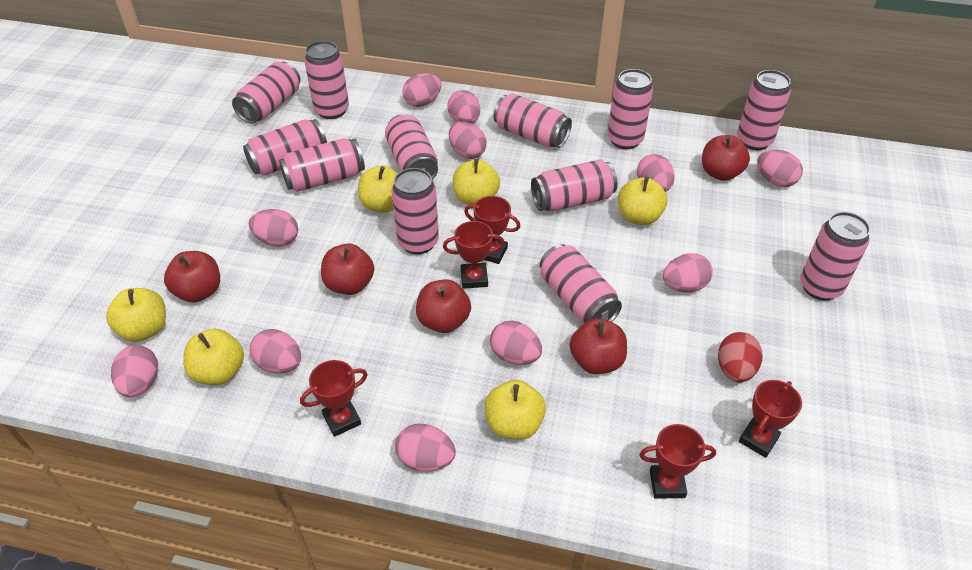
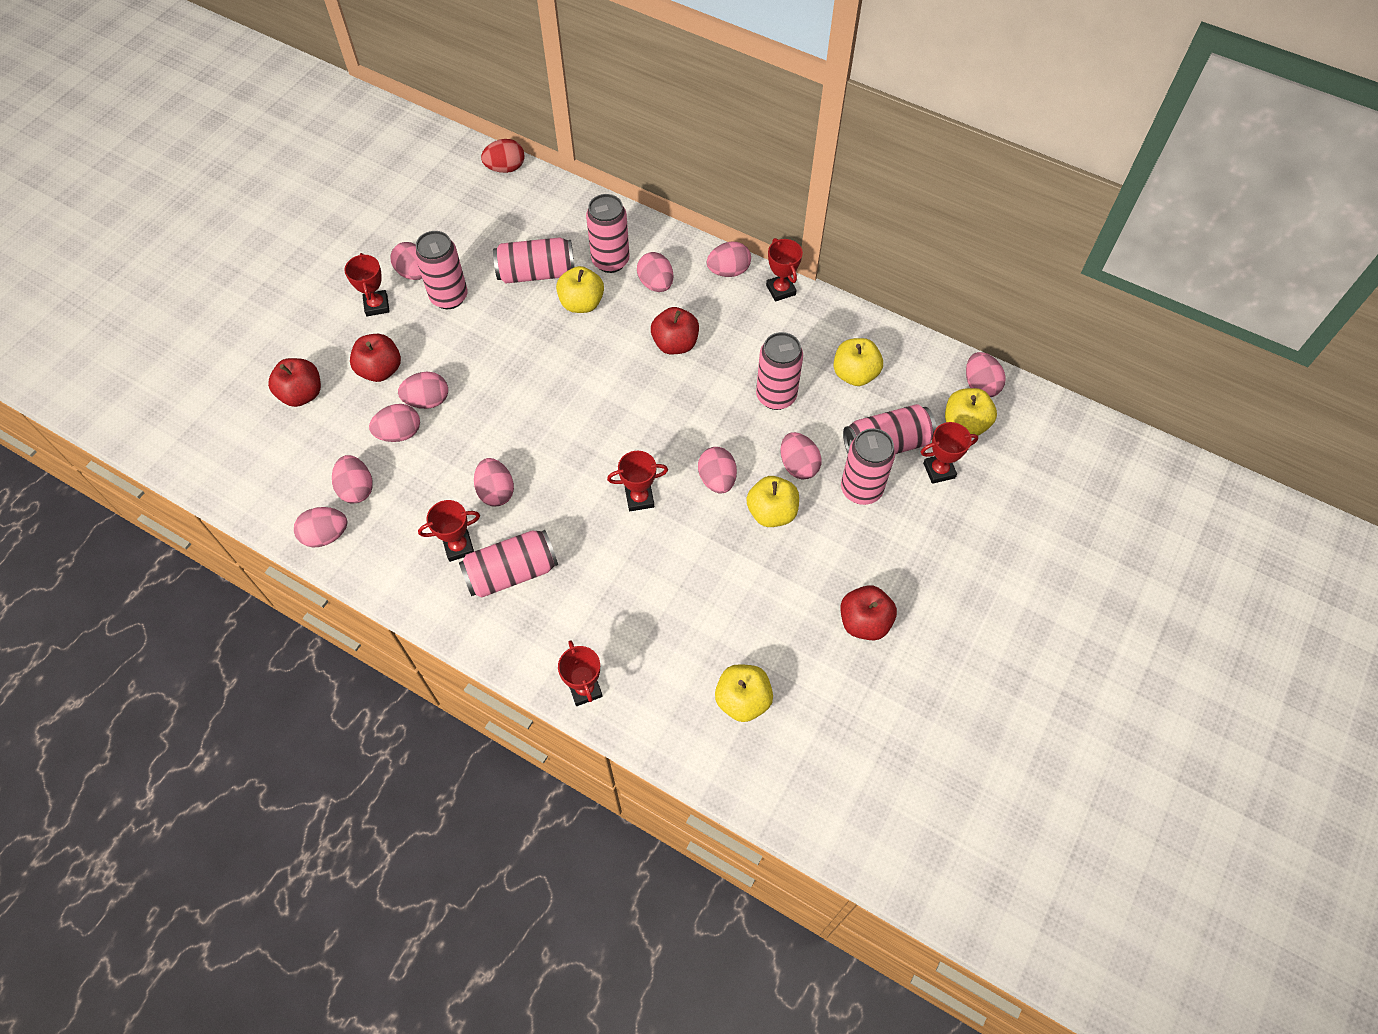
pink can: [232,62,300,124] [243,119,327,176] [279,138,365,192] [304,41,349,119] [385,114,438,180] [392,168,439,254] [493,93,572,148] [531,159,618,212] [540,244,622,323] [608,69,653,149] [737,70,791,150] [800,212,870,301] = 12 -> [415,231,468,309] [459,530,558,598] [493,237,575,283] [586,194,629,273] [756,332,803,410] [841,428,895,505] [843,404,936,454] = 7
red apple: [164,251,220,302] [321,244,374,295] [416,279,471,333] [570,318,627,374] [702,135,750,181] = 5 -> [268,358,321,407] [350,334,401,382] [651,307,699,354] [841,585,897,640] = 4
red trophy: [300,360,368,437] [443,221,505,289] [464,196,521,264] [639,424,716,499] [739,380,802,458] = 5 -> [344,253,390,316] [418,500,480,562] [558,640,603,706] [607,451,668,511] [766,238,803,302] [921,422,978,484] = 6
yellow apple: [106,288,166,342] [183,329,244,385] [358,166,398,213] [453,158,500,205] [485,380,546,440] [618,177,667,225] = 6 -> [556,266,604,313] [715,664,773,722] [746,476,799,527] [833,338,883,386] [945,388,997,436] = 5

